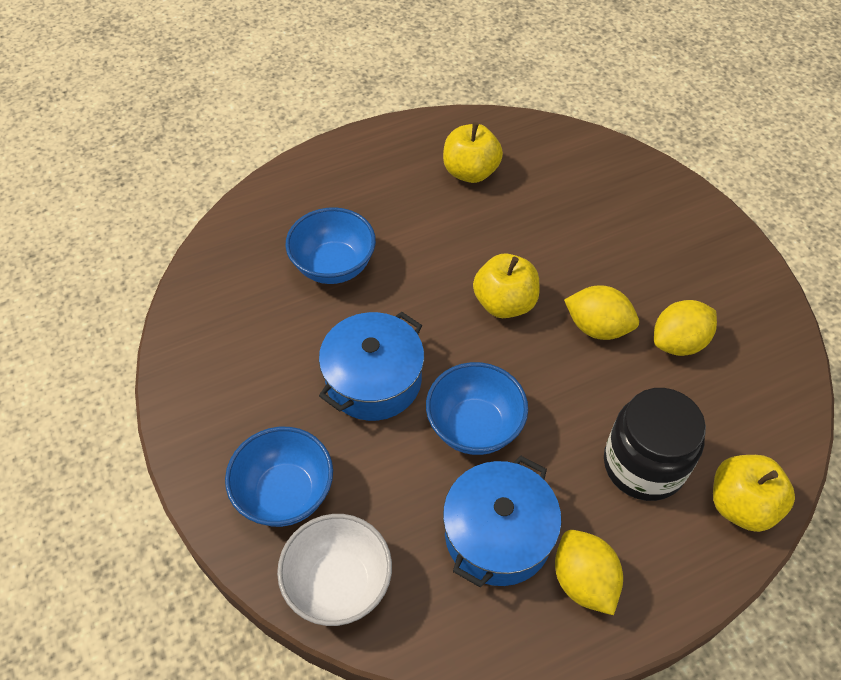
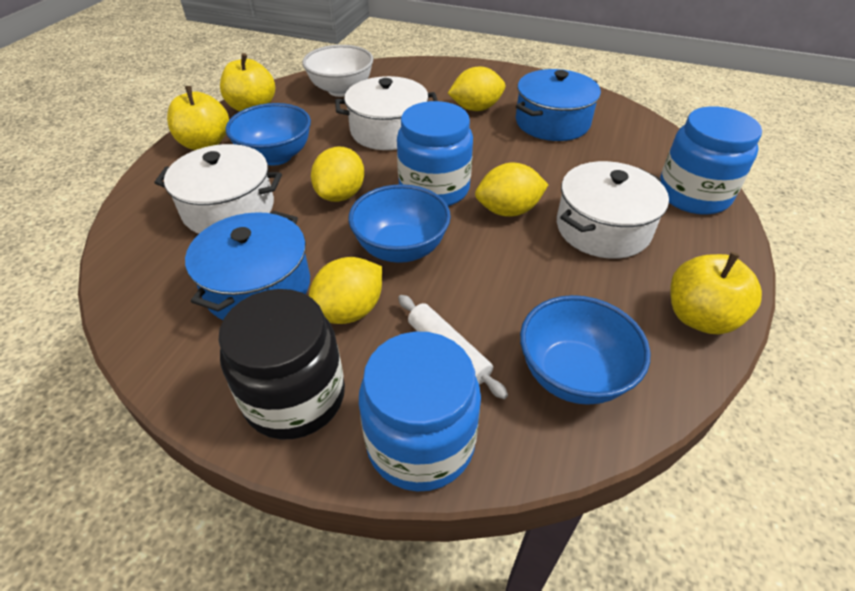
blue jar: none = 0 -> [359,332,481,492] [397,101,473,206] [660,106,762,215] = 3
white pot: none = 0 -> [154,144,282,234] [335,76,438,150] [557,161,669,259] = 3
white rolling pin: none = 0 -> [398,295,508,399] = 1
yellow lemon: [555,530,623,615] [564,285,639,340] [654,300,717,356] = 3 -> [309,257,382,324] [311,146,364,202] [448,67,505,111] [475,162,549,217] = 4

